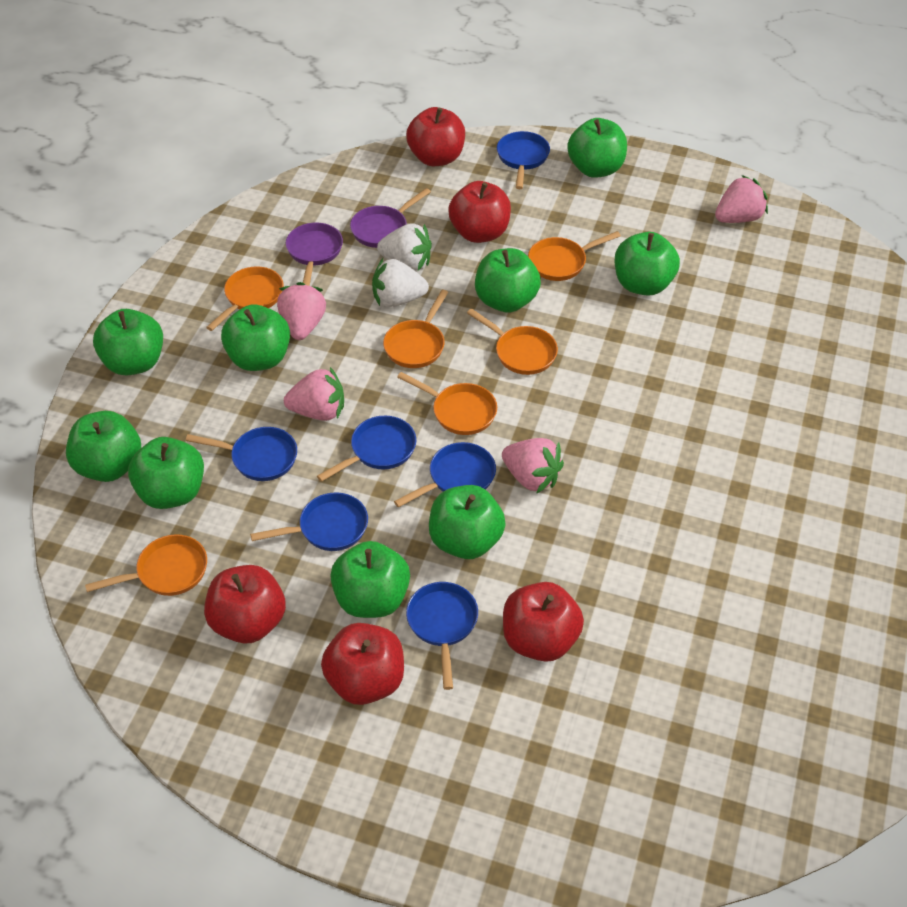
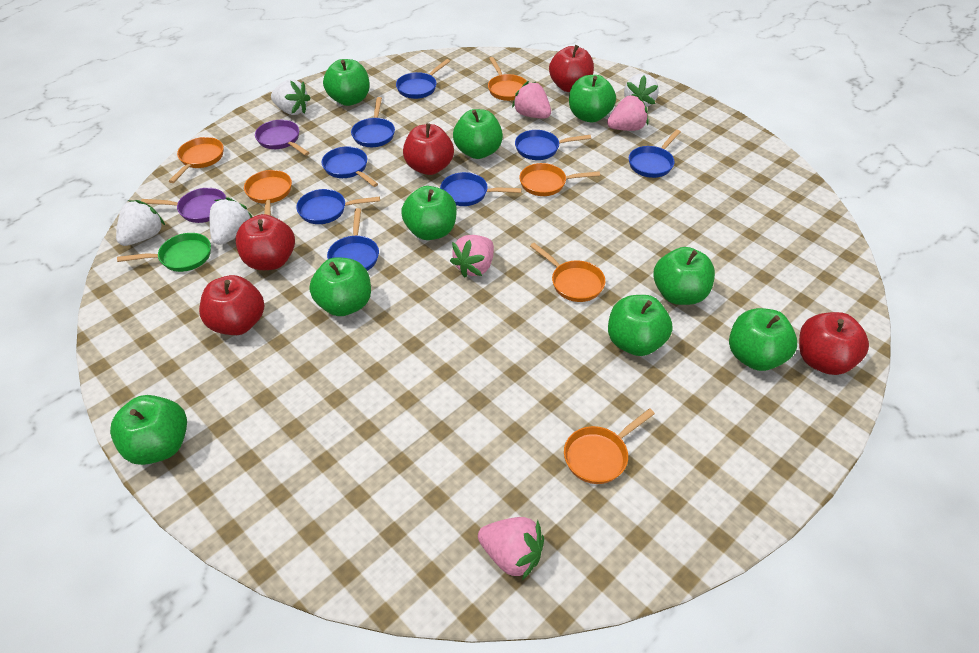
blue pan: [186,427,297,481] [250,493,368,551] [317,416,416,482] [394,442,496,508] [406,582,478,690] [497,131,550,189] = 6 -> [296,189,380,224] [322,146,378,187] [327,208,379,271] [351,97,395,147] [396,59,450,99] [440,172,522,206] [515,130,591,160] [629,129,681,178] = 8
green pan: none = 0 -> [117,233,211,272] = 1
white strawberry: [372,258,429,307] [377,223,432,271] = 2 -> [116,200,165,246] [209,197,252,245] [271,80,310,115] [624,74,659,107] = 4

